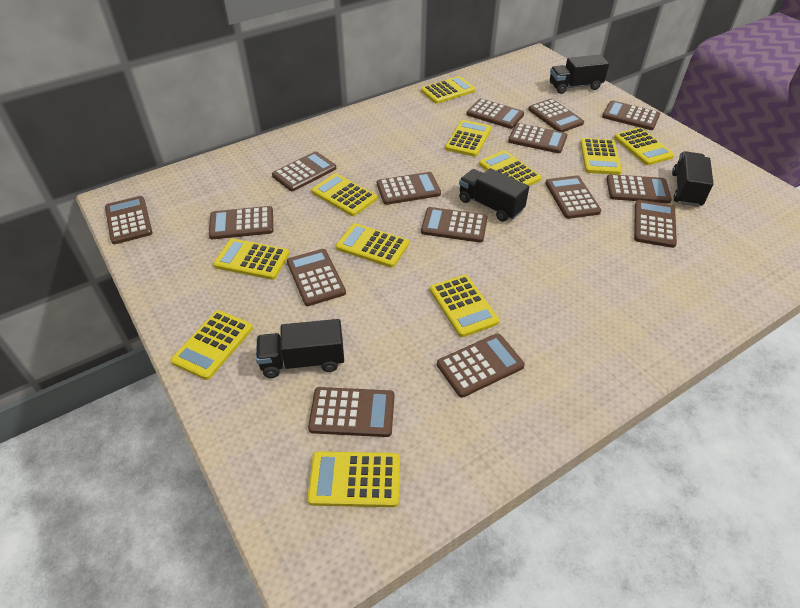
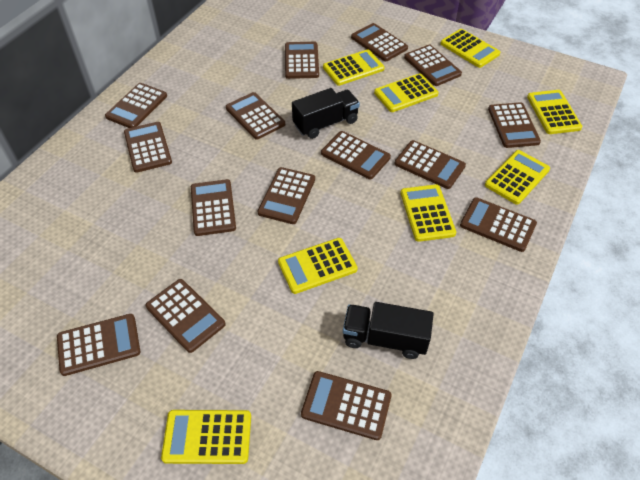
black truck: [256,319,344,378] [459,168,529,222] [550,55,609,94] [672,151,714,207] = 4 -> [292,88,360,139] [343,302,434,359] = 2
yellow calculator: [171,310,253,380] [213,238,289,280] [307,451,400,507] [311,173,377,216] [336,223,409,268] [421,76,476,104] [430,275,499,337] [445,120,491,157] [479,150,541,186] [580,138,622,175] [614,127,674,165] = 11 -> [161,410,251,464] [278,238,358,294] [323,49,385,86] [374,73,439,112] [400,184,456,242] [440,29,500,68] [485,150,550,205] [527,90,582,134] = 8

